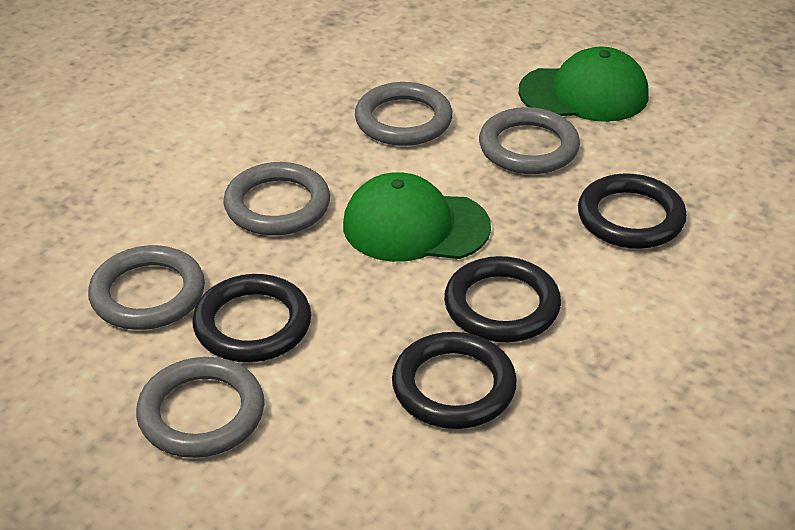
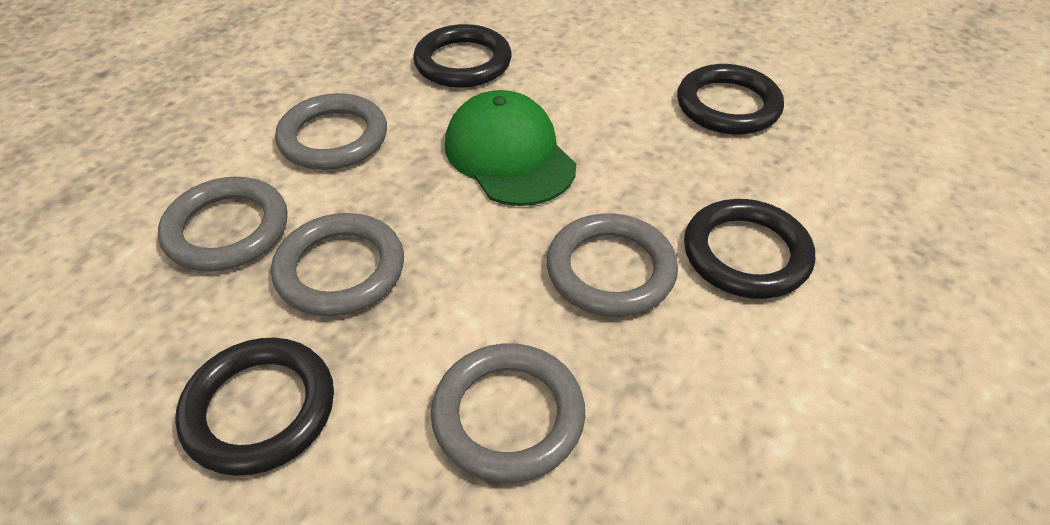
green cap: [343,172,491,262] [518,46,649,122] = 2 -> [445,90,576,206] = 1

